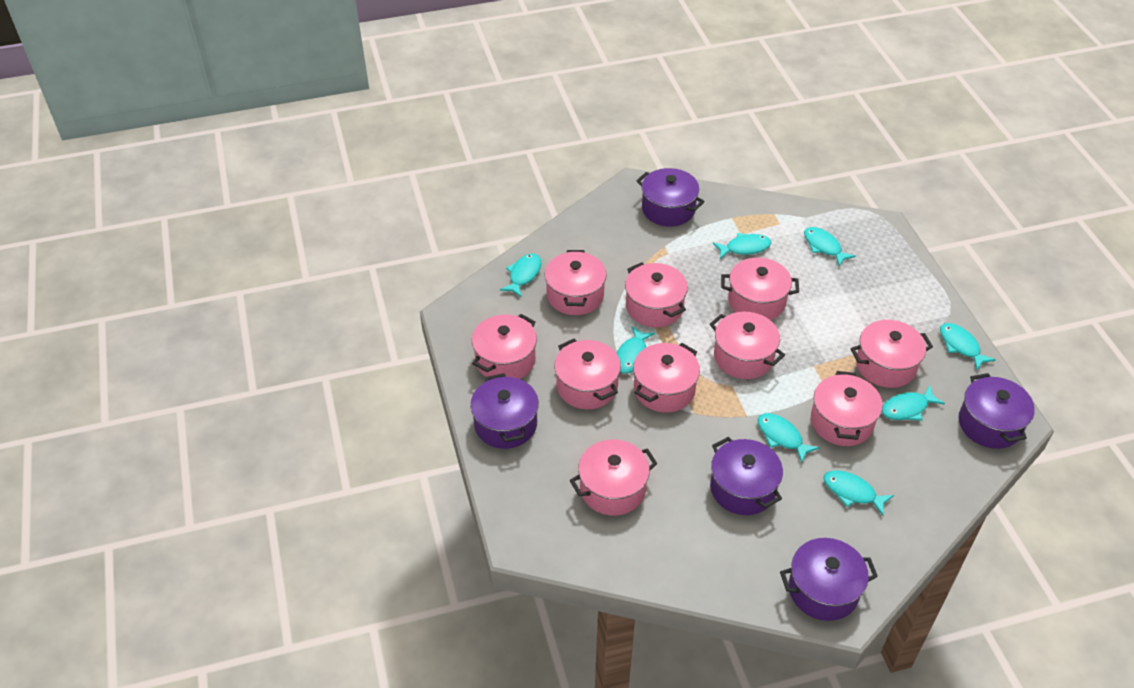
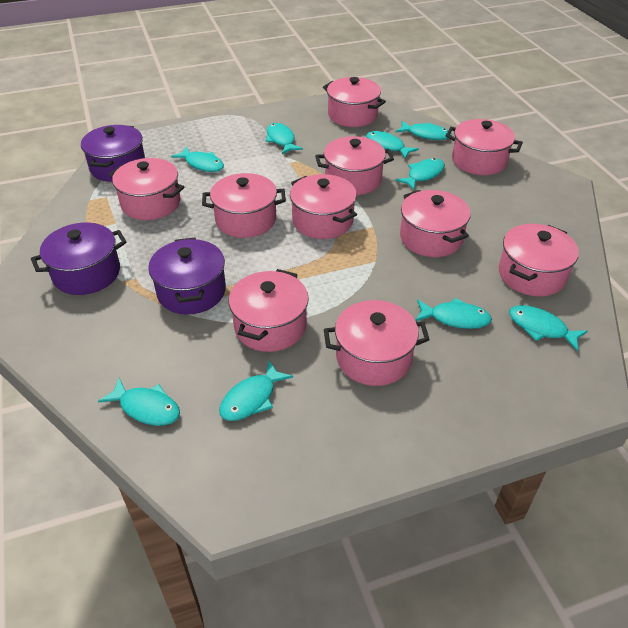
purple pot: [470,373,539,449] [636,168,705,227] [710,437,783,515] [780,538,878,621] [959,373,1035,449] = 5 -> [31,222,127,295] [81,125,145,182] [148,237,226,315] = 3
turquoise fish: [500,253,542,298] [617,326,655,374] [713,233,771,259] [758,413,819,463] [804,227,856,266] [823,470,894,516] [882,385,945,421] [940,323,996,370] = 8 -> [98,378,180,426] [171,146,224,172] [219,361,293,421] [266,123,303,154] [366,131,419,159] [395,121,452,140] [395,158,445,190] [415,298,492,329] [509,305,588,351] = 9

